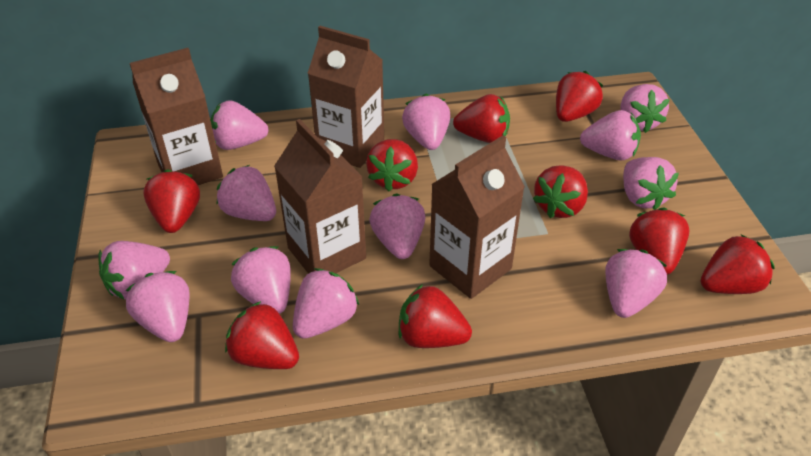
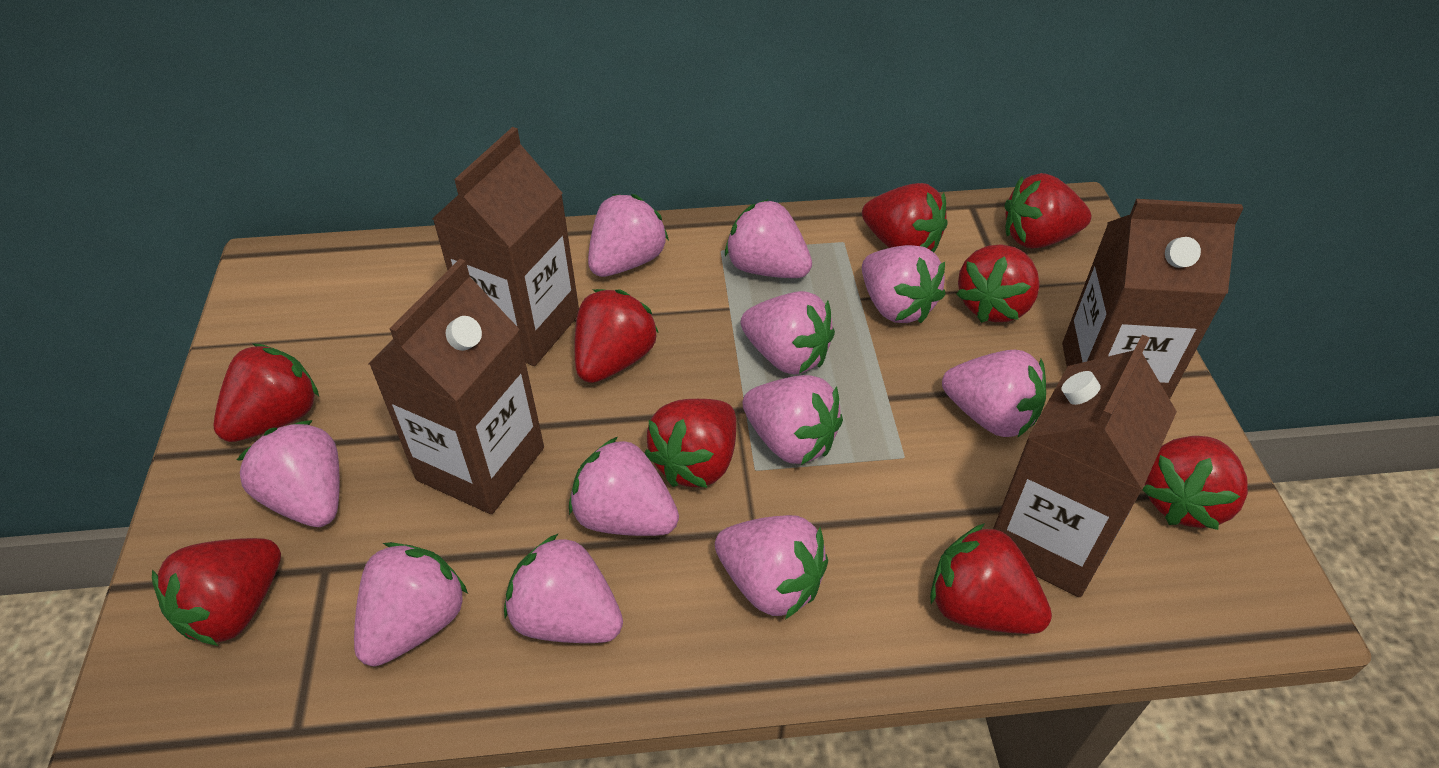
pink strawberry: [98,241,170,300] [125,271,189,342] [210,100,269,150] [216,165,276,221] [231,246,291,314] [293,268,359,339] [369,193,425,259] [402,94,450,150] [580,110,641,161] [605,249,667,318] [620,84,670,133] [623,157,679,210] = 12 -> [237,420,340,527] [354,542,468,666] [504,533,623,643] [569,437,679,536] [588,194,669,277] [715,515,828,620] [725,199,812,278] [741,291,835,375] [742,375,843,465] [862,245,946,323] [942,350,1046,437] = 11

